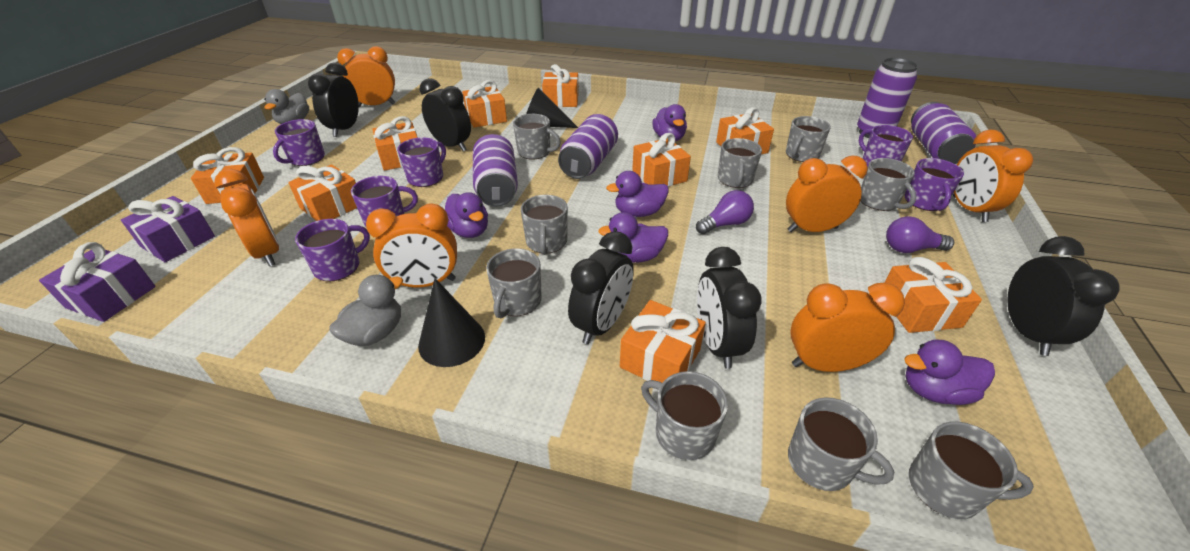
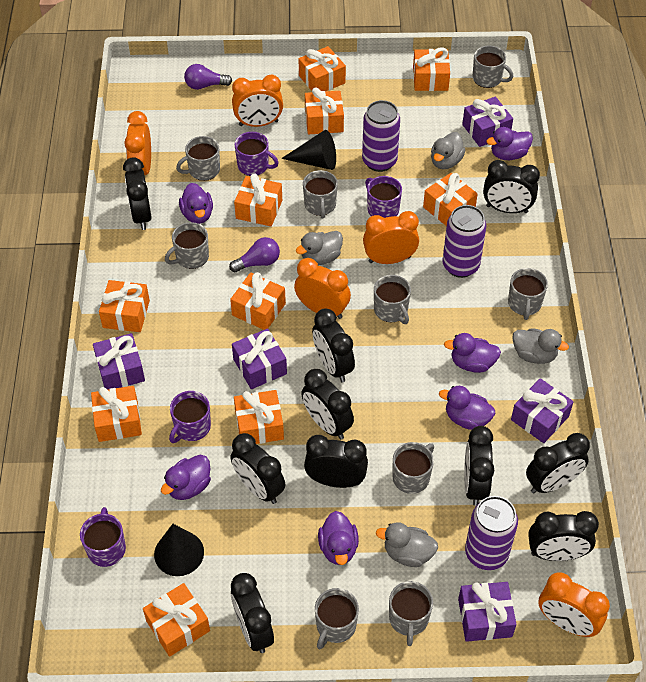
black clock: [308,62,359,137] [420,78,471,151] [568,231,634,344] [697,247,762,369] [1007,236,1120,356] = 5 -> [123,157,152,230] [230,433,285,504] [231,573,274,653] [301,369,354,440] [304,435,368,488] [312,309,355,382] [464,426,494,506] [483,160,540,213] [526,433,590,493] [528,511,599,561] = 10
grey duck: [264,89,309,124] [329,275,403,346] = 2 -> [296,231,343,266] [376,522,438,567] [431,132,465,169] [512,329,569,364] = 4
orange clock: [214,169,279,266] [337,46,395,107] [366,203,457,288] [786,156,868,232] [790,282,905,372] [953,130,1033,222] = 6 -> [124,111,151,175] [232,74,283,127] [294,258,351,319] [363,211,419,264] [538,572,610,637] = 5
orange gift: [191,147,264,204] [288,164,357,221] [373,116,418,170] [462,80,507,127] [542,64,579,107] [620,300,706,383] [632,133,691,187] [716,107,774,154] [885,257,982,333] = 9 -> [91,386,142,442] [99,280,150,332] [143,583,210,657] [230,272,286,330] [234,173,282,226] [234,390,284,444] [299,46,346,91] [305,88,344,134] [413,47,450,91] [423,173,478,226] = 10
purple can: [473,134,518,207] [558,114,618,179] [857,58,918,138] [911,102,976,164] = 4 -> [362,100,400,172] [442,205,486,278] [465,496,518,570] = 3
purple duck: [445,192,488,238] [598,212,668,263] [606,171,669,217] [652,104,687,141] [904,339,995,405] = 5 -> [161,454,211,500] [179,183,213,224] [318,511,359,565] [439,386,495,430] [444,333,501,373] [487,127,533,160] = 6
purple gift: [39,242,156,322] [121,196,215,262] = 2 -> [93,333,145,390] [232,329,287,389] [458,582,516,642] [462,97,513,147] [511,378,574,443] = 5
purple mug: [273,119,325,166] [295,219,370,282] [351,176,418,227] [397,137,446,187] [859,125,913,167] [904,158,964,211] = 6 -> [80,507,126,567] [169,391,211,443] [234,132,279,176] [365,176,402,218] = 4

